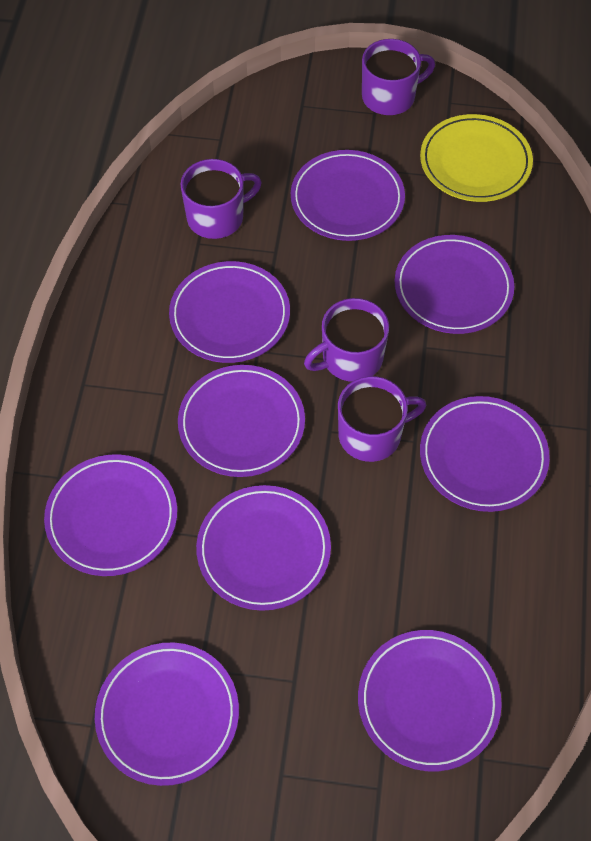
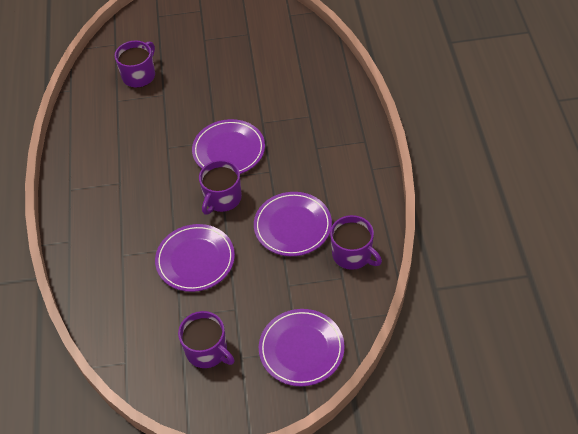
purple plate: [44,454,177,576] [95,643,239,786] [169,261,290,363] [178,365,305,477] [196,485,331,611] [291,150,405,241] [358,630,502,772] [395,235,514,334] [420,396,550,512] = 9 -> [155,224,235,292] [192,119,265,174] [254,192,332,256] [259,309,345,387] = 4
yellow plate: [420,114,533,202] = 1 -> none = 0

